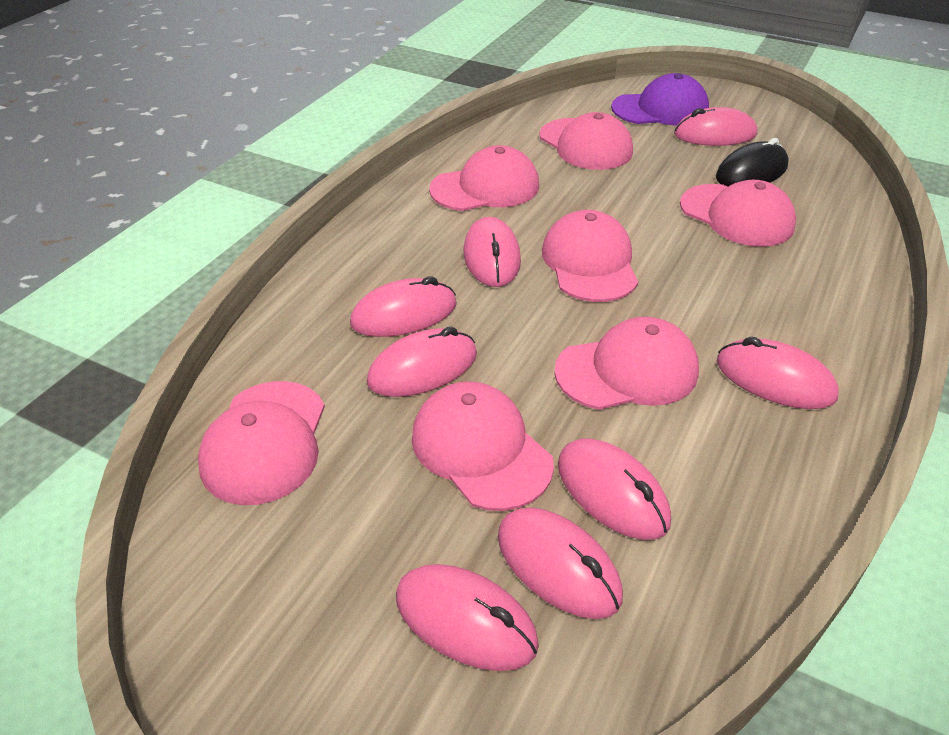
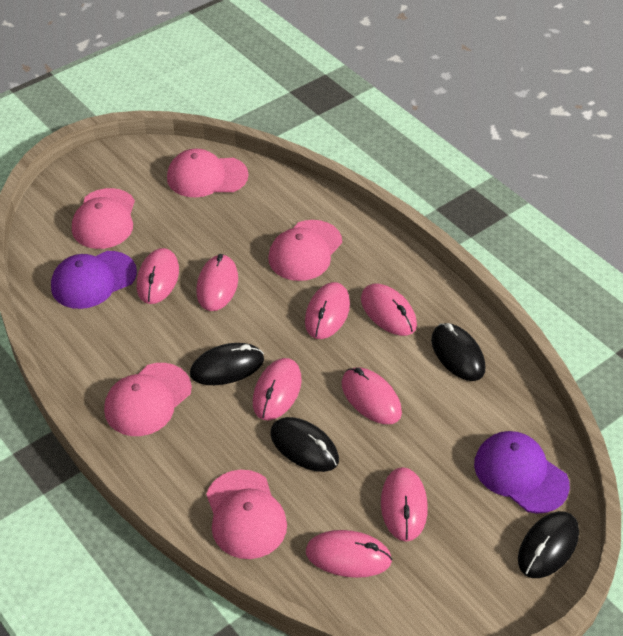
black mouse: [716,138,789,187] = 1 -> [190,343,264,385] [270,417,339,472] [431,323,485,381] [518,511,579,578] = 4
pink cap: [198,381,325,505] [412,382,554,511] [429,145,539,211] [539,112,633,170] [542,210,638,302] [554,317,699,410] [680,180,796,247] = 7 -> [72,188,135,249] [104,363,192,436] [167,149,248,197] [206,470,287,559] [268,220,342,281] = 5
purple cap: [611,73,709,125] = 1 -> [51,251,137,309] [474,431,570,514] = 2

